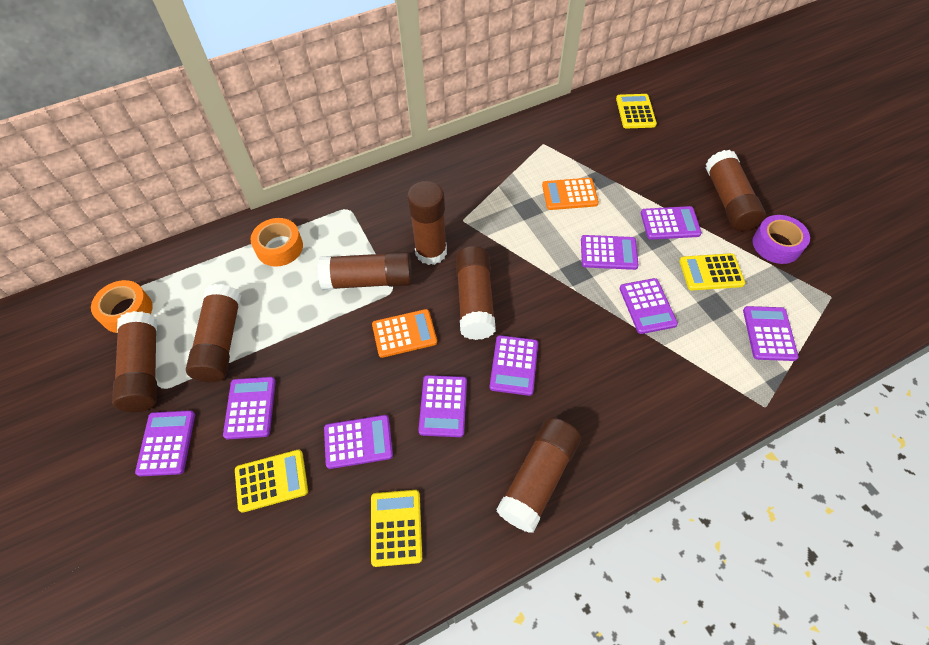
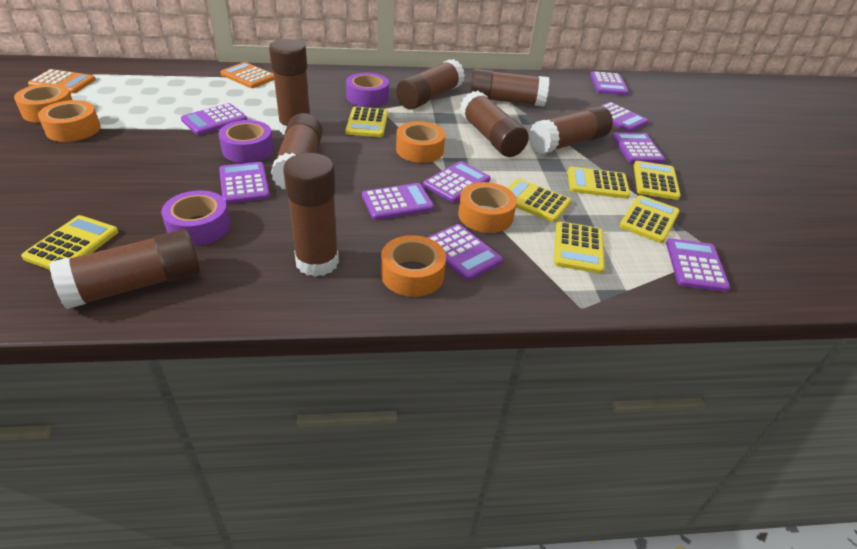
brown glue stick: [112,311,157,412] [186,284,241,382] [318,251,412,290] [407,181,447,265] [456,246,496,340] [496,418,581,533] [706,150,766,231] = 7 -> [49,229,200,309] [269,39,310,135] [271,113,323,189] [283,153,339,277] [396,59,465,109] [460,91,529,157] [470,69,549,107] [529,105,613,154] = 8
orange tape: [91,280,153,333] [251,218,303,267] = 2 -> [14,83,72,123] [38,100,101,142] [381,235,446,297] [396,121,445,163] [458,182,517,233] = 5
purple tape: [752,215,810,264] = 1 -> [161,190,230,246] [219,120,274,163] [346,73,389,107] = 3
yellow calculator: [235,450,308,513] [371,490,422,567] [616,94,657,129] [679,253,745,291] = 4 -> [21,215,118,270] [345,106,388,137] [508,179,571,222] [554,221,605,274] [568,167,630,199] [619,195,680,243] [634,161,681,200] = 7

